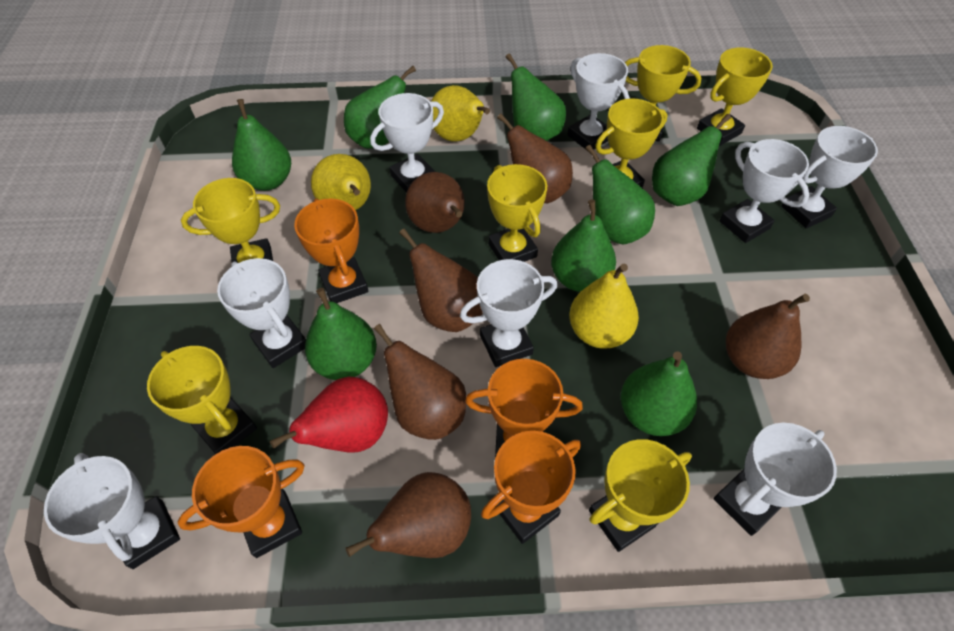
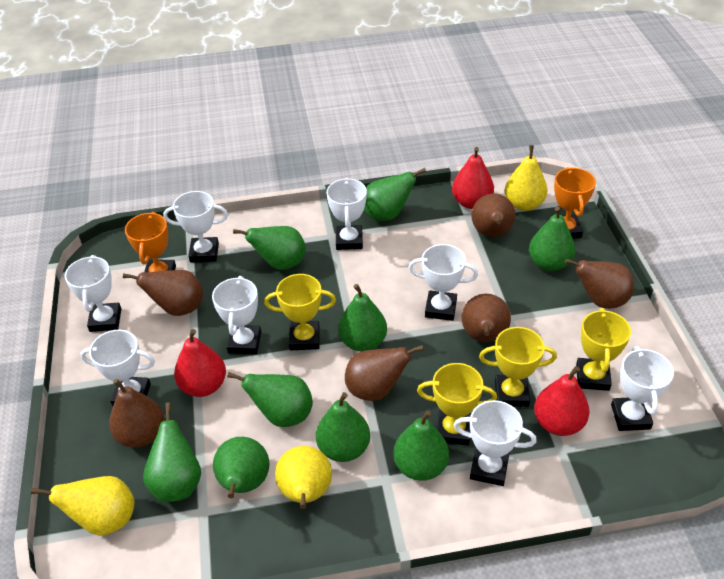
green pear: [232,99,291,191] [305,288,377,380] [344,66,416,149] [506,53,566,141] [551,199,616,292] [585,145,655,245] [621,352,697,436] [652,114,731,206] = 8 -> [143,403,201,502] [213,437,270,498] [227,372,313,427] [233,226,306,270] [316,392,370,462] [338,284,387,351] [364,168,426,221] [393,410,449,481] [529,206,575,271] = 9
orange trophy: [178,446,305,558] [294,198,368,303] [465,359,583,458] [481,431,581,544] = 4 -> [125,212,176,272] [550,167,596,239] = 2
red pear: [270,376,388,453] = 1 -> [174,329,226,397] [452,147,494,209] [534,366,590,436] = 3
yellow trophy: [147,346,257,454] [181,178,280,263] [487,164,547,262] [589,439,692,552] [595,99,667,188] [625,45,702,142] [697,47,773,146] = 7 -> [264,274,336,350] [417,363,497,445] [479,327,557,407] [576,308,631,391] = 4

